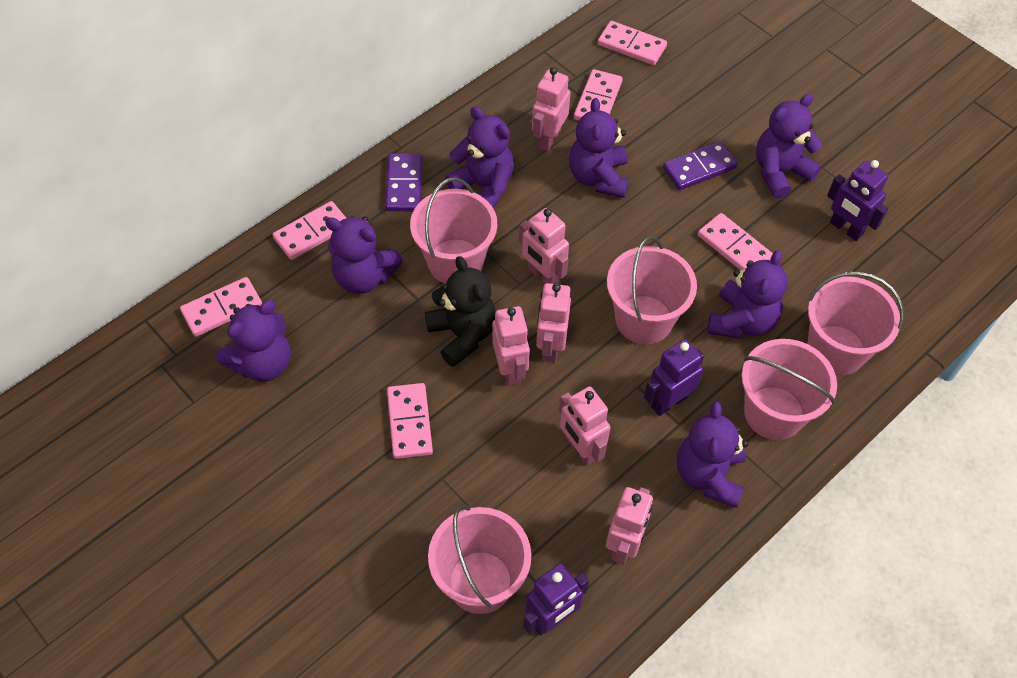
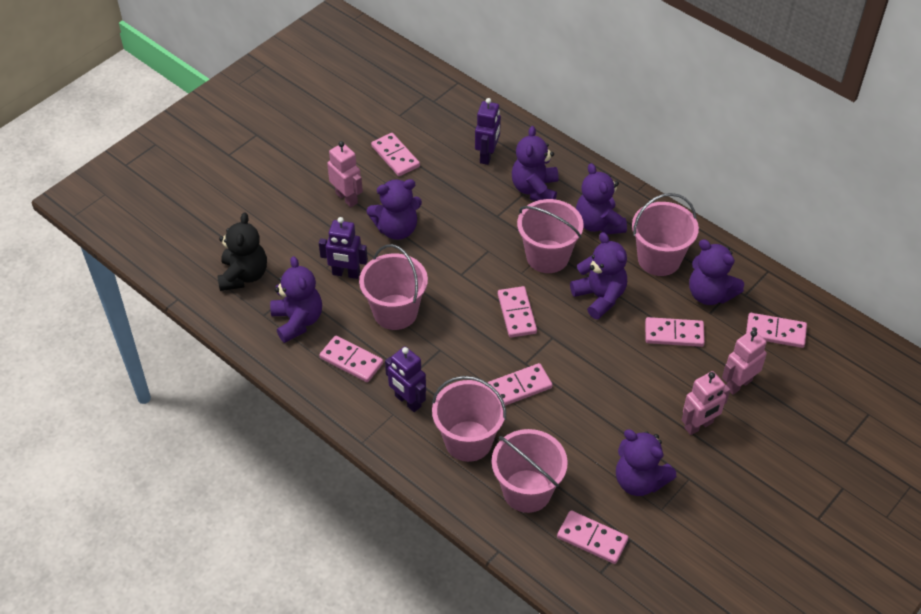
pink domino: [180,277,262,337] [273,201,346,260] [387,383,433,459] [574,69,623,120] [598,21,667,65] [698,213,773,270] = 6 -> [320,335,383,382] [371,133,420,176] [487,363,553,406] [498,286,537,337] [557,510,628,564] [645,317,705,347] [746,313,807,348] = 7
pink robot: [492,306,530,386] [519,208,569,284] [532,67,571,152] [536,283,571,362] [559,386,610,466] [606,487,653,565] = 6 -> [327,141,363,207] [682,371,730,435] [722,330,767,395] = 3
purple domino: [385,153,423,211] [663,141,737,190] = 2 -> none = 0

